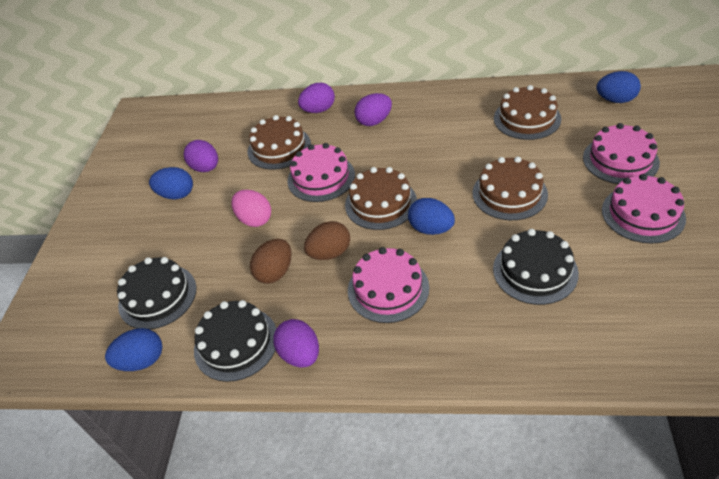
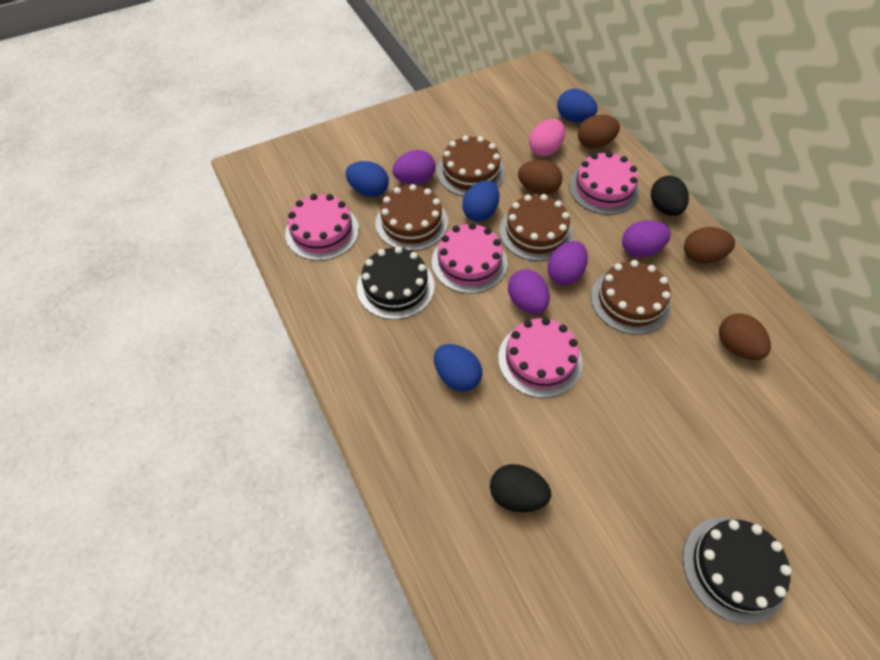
black cake: [117,257,196,329] [194,300,277,382] [493,229,579,305] = 3 -> [357,246,435,320] [683,517,792,624] = 2
black egg: none = 0 -> [490,464,551,512] [651,176,689,216] = 2
brown egg: [250,239,291,284] [304,221,350,260] = 2 -> [518,160,563,195] [578,115,620,149] [684,227,735,264] [719,313,771,360] = 4

